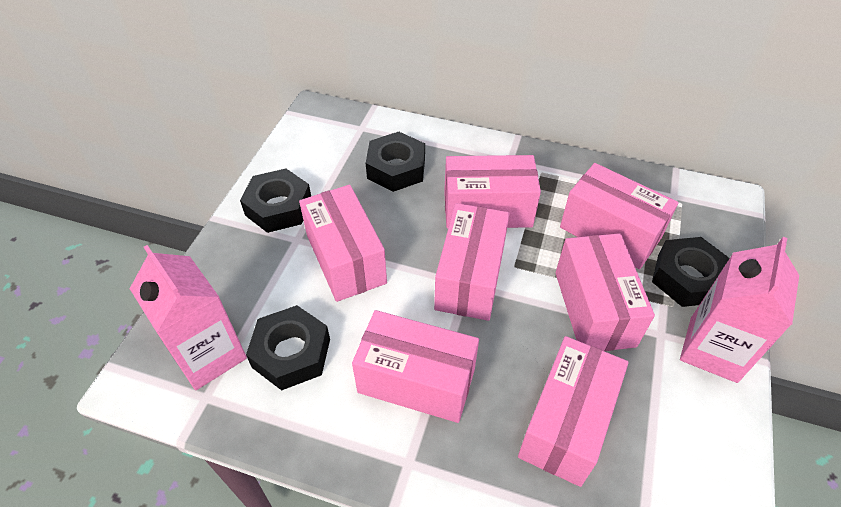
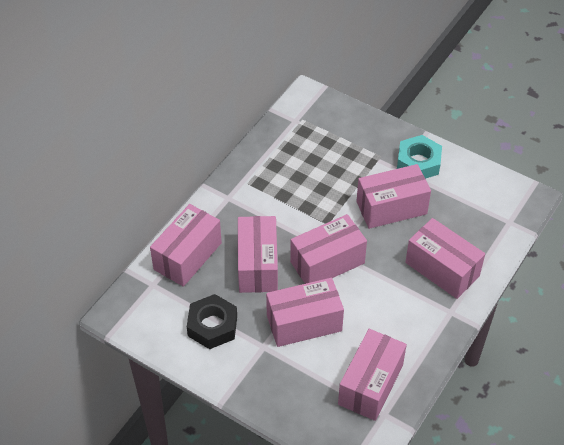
black nut: [240,168,311,233] [246,305,330,390] [366,132,425,192] [652,237,730,307] = 4 -> [187,294,237,349] = 1
pink carton: [130,245,247,390] [680,237,799,383] = 2 -> none = 0
turquoise nut: none = 0 -> [397,135,442,179] = 1

